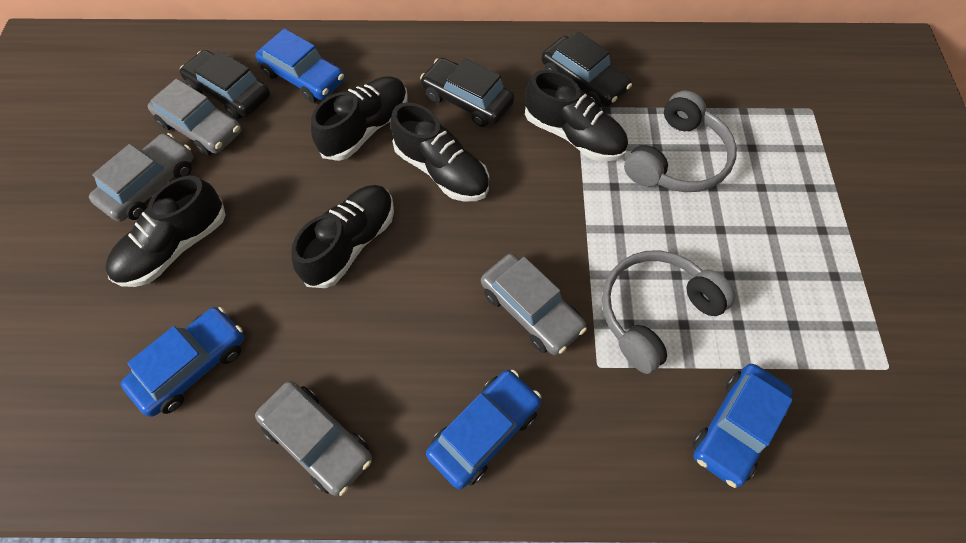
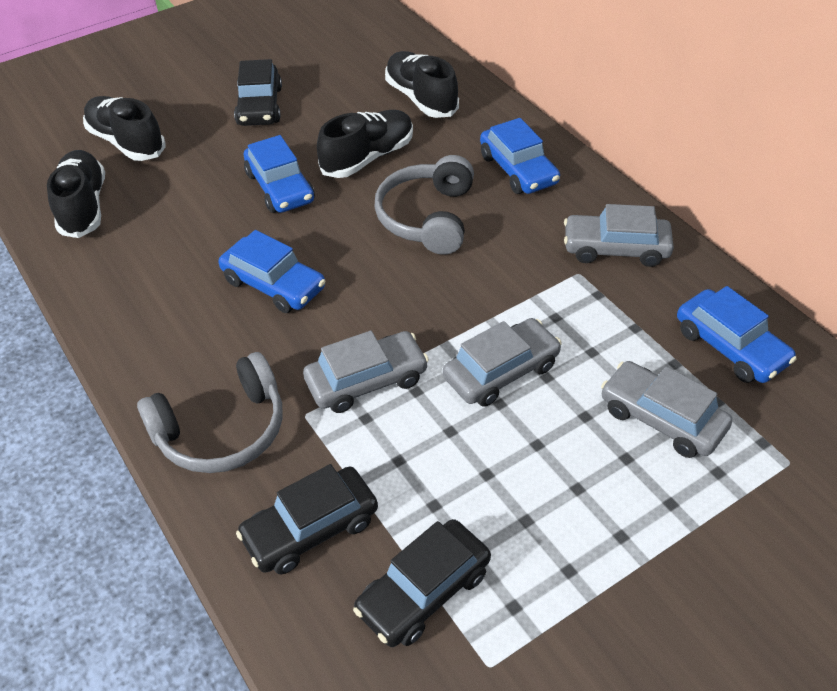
black shoe: [105,175,226,287] [291,185,394,288] [311,76,407,161] [390,102,489,201] [525,70,628,161] = 5 -> [47,150,105,238] [83,96,166,161] [317,110,413,178] [385,51,459,118] = 4

